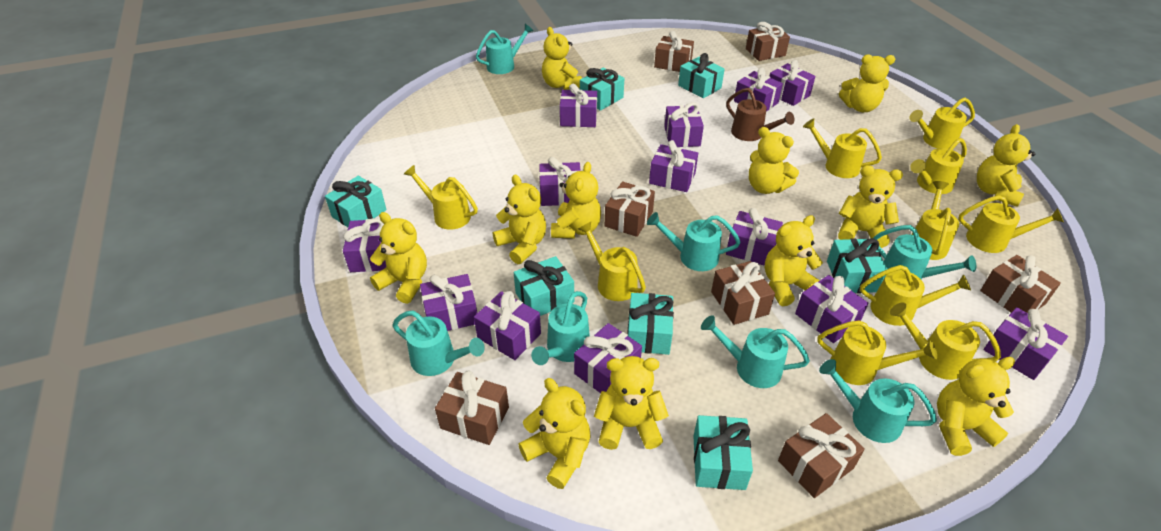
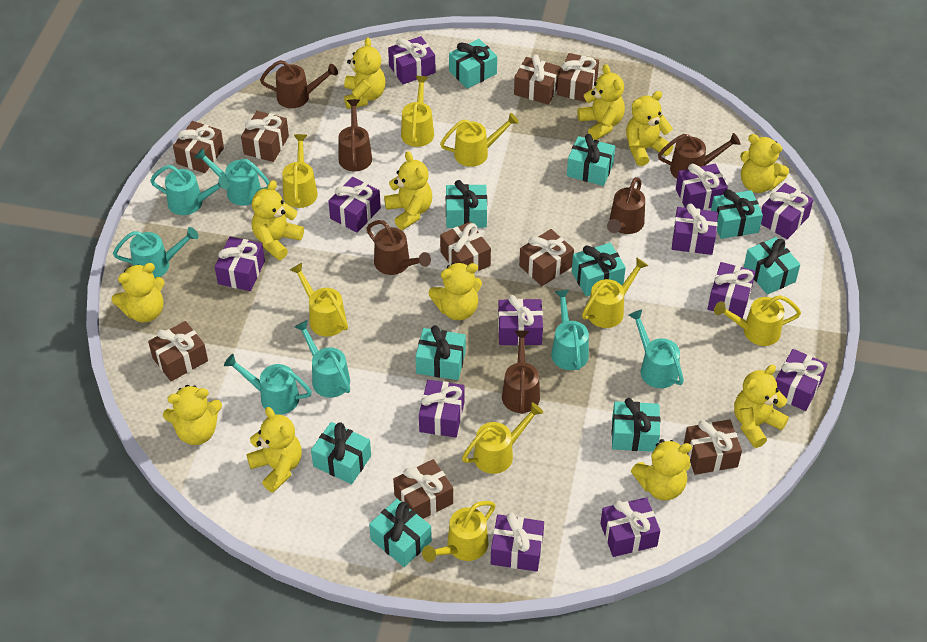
brown gift: [435,370,509,445] [605,181,655,237] [654,31,694,72] [711,261,775,325] [746,22,790,61] [778,413,865,498] [980,255,1061,313] = 7 -> [148,321,208,381] [173,121,224,173] [241,111,289,162] [393,459,453,519] [440,222,491,273] [514,54,561,105] [519,229,574,286] [557,53,599,102] [684,419,742,475] = 9
brown watering can: [726,88,795,141] = 1 -> [260,60,338,108] [339,99,372,172] [366,220,431,275] [502,331,540,414] [607,177,645,234] [658,133,740,179] = 6
purple gift: [343,218,386,272] [420,274,477,331] [474,291,541,360] [539,157,581,206] [560,84,597,127] [574,323,642,393] [649,140,698,192] [664,103,704,147] [726,208,783,266] [734,68,783,111] [769,60,815,106] [795,275,869,343] [984,307,1068,380] = 13 -> [215,237,265,291] [328,177,381,233] [388,36,436,84] [419,380,465,438] [491,512,544,572] [498,295,543,346] [600,497,660,557] [672,203,718,255] [676,164,728,210] [708,262,756,318] [761,183,814,239] [776,349,827,411] = 12
turquoise gift: [325,176,387,227] [514,256,574,316] [580,68,624,111] [627,293,674,355] [678,53,725,98] [694,415,753,490] [827,238,887,293] = 7 -> [311,422,371,484] [369,499,432,567] [415,325,466,380] [446,180,487,228] [449,39,497,89] [567,134,615,186] [572,243,626,297] [611,398,660,452] [711,189,763,239] [744,237,800,295] = 10
yellow watering can: [404,165,478,230] [578,222,646,301] [803,118,882,178] [817,320,937,385] [860,265,971,326] [890,302,1001,380] [909,98,975,149] [910,138,967,194] [912,181,959,260] [958,195,1064,253] = 10 -> [282,134,318,208] [290,263,348,337] [401,76,434,147] [422,501,496,562] [440,113,519,167] [462,402,543,474] [582,257,648,328] [714,295,801,346] = 8

